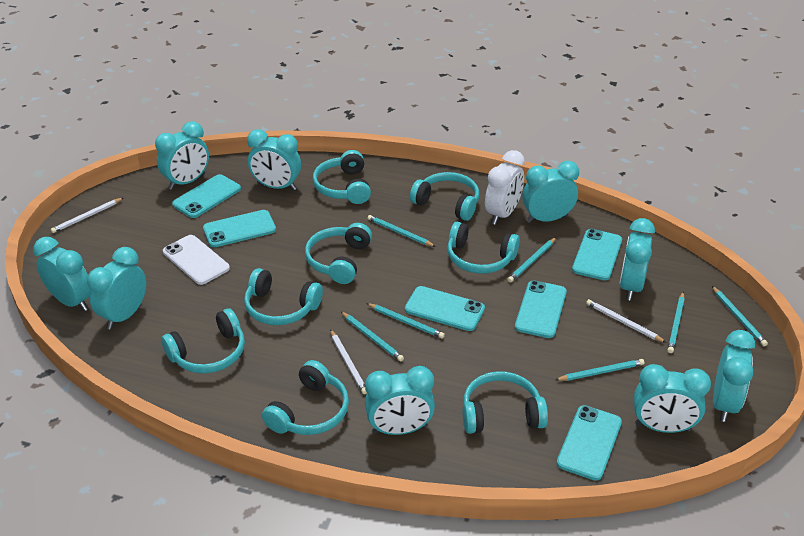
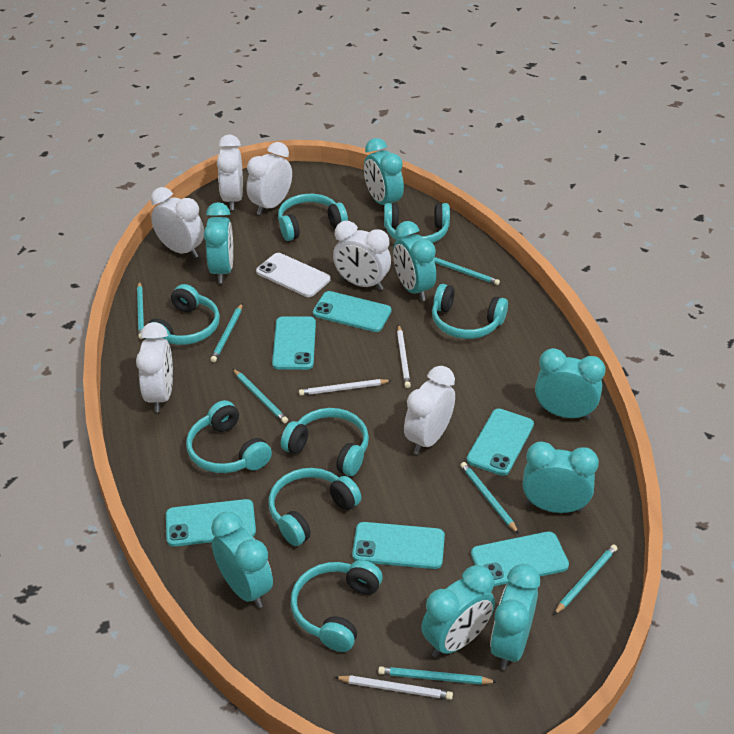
turquoise clock: [33,237,91,311] [87,247,146,330] [155,121,209,190] [247,129,301,191] [365,366,435,435] [522,161,579,223] [620,218,655,300] [634,364,711,433] [713,330,755,422] = 9 -> [204,202,233,283] [211,512,273,608] [364,138,404,205] [393,221,436,301] [421,565,495,658] [490,564,540,670] [523,441,599,513] [535,348,605,420] = 8
white clock: [485,150,525,225] = 1 -> [136,322,173,412] [151,187,204,258] [217,134,243,210] [247,142,292,215] [333,221,391,290] [404,366,455,455] = 6

